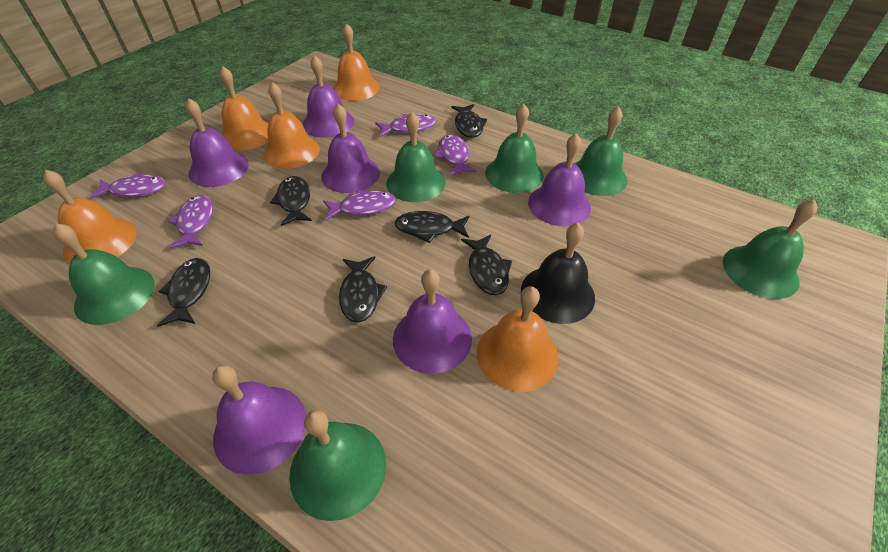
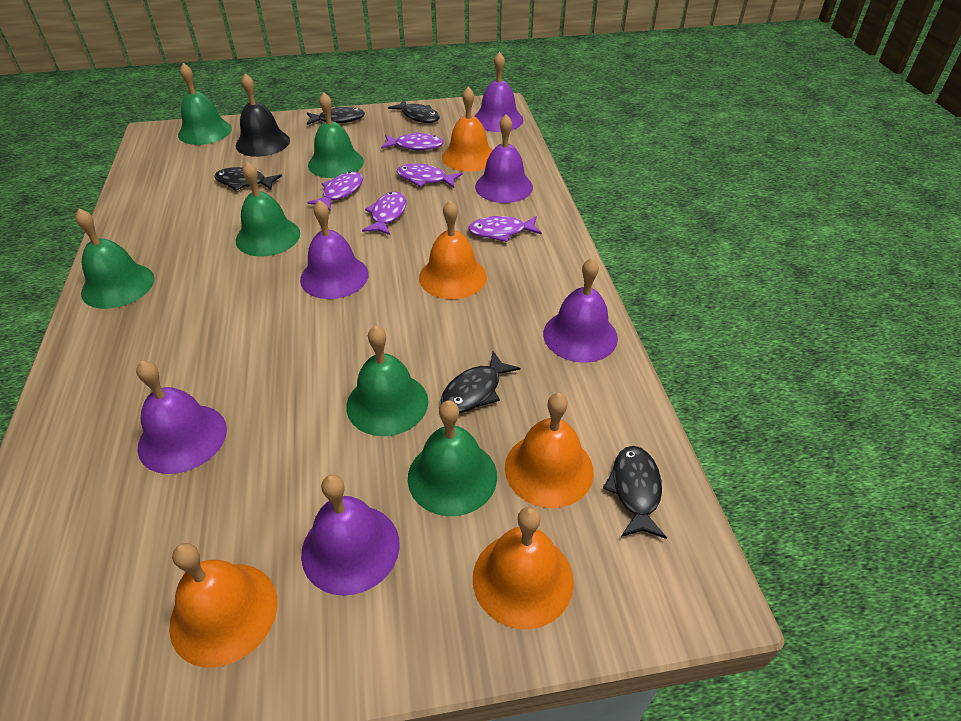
black fish: [157,258,210,327] [270,176,312,226] [339,256,387,322] [395,211,470,243] [451,104,487,138] [461,235,512,295] = 6 -> [214,167,282,191] [307,107,365,125] [388,100,439,123] [441,351,520,413] [603,446,667,539] = 5

